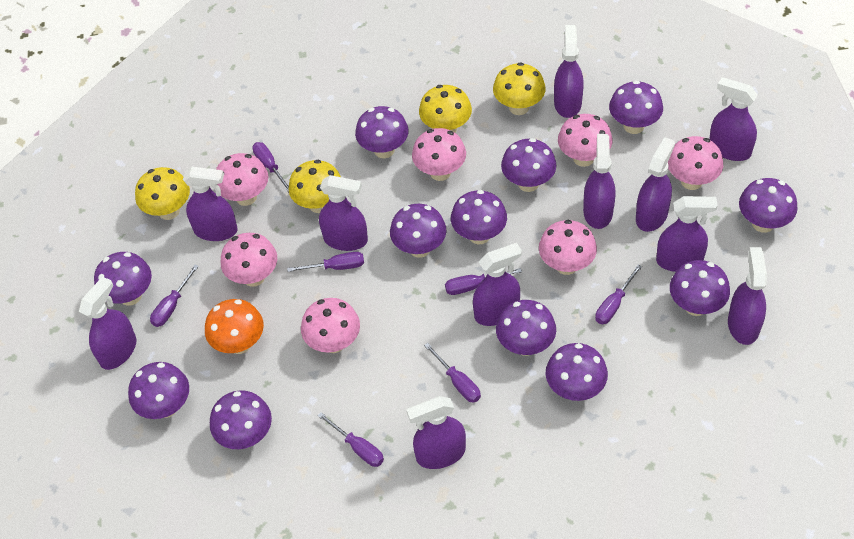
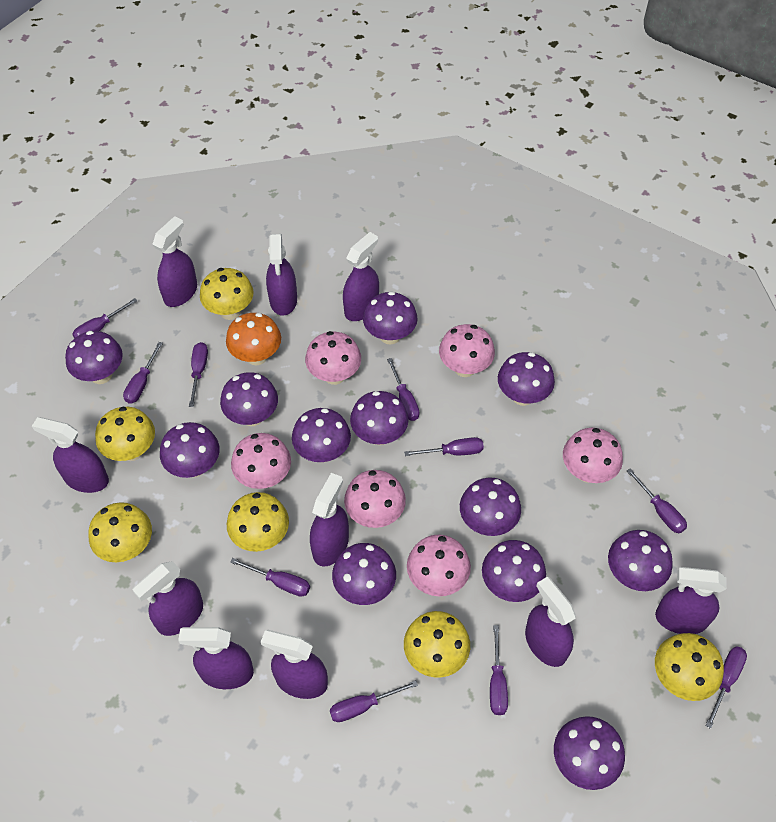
pink mushroom: [216,153,268,206] [221,233,277,287] [301,298,360,353] [412,128,466,181] [539,220,597,275] [558,114,612,167] [667,136,723,190] = 7 -> [231,433,291,489] [305,331,361,385] [344,470,406,528] [407,535,471,596] [439,324,495,377] [563,428,623,483] = 6
purple screwdriver: [150,265,199,327] [252,142,289,192] [287,252,364,272] [318,412,384,467] [424,343,481,403] [445,268,522,295] [595,265,642,324] = 7 -> [72,298,137,338] [123,342,163,404] [189,342,208,407] [230,558,310,597] [330,680,418,722] [387,358,420,421] [404,437,484,456] [490,625,508,715] [627,468,687,533] [706,646,747,729] = 10
purple spray bottle: [79,277,136,370] [183,167,237,241] [319,175,368,251] [407,396,466,469] [473,243,522,326] [554,25,584,118] [583,134,615,229] [636,137,675,232] [656,196,718,272] [709,77,758,161] [728,247,767,345] = 11 -> [32,417,109,493] [132,561,203,636] [152,216,197,307] [178,627,254,689] [261,630,328,699] [266,234,297,316] [310,473,349,567] [343,232,379,321] [525,577,576,667] [655,567,727,634] = 10
yellow mushroom: [135,167,190,220] [288,160,341,213] [419,85,472,133] [493,62,546,115] = 4 -> [88,502,152,562] [95,407,155,461] [200,268,254,320] [227,492,289,552] [404,611,470,678] [655,633,724,701] = 6

